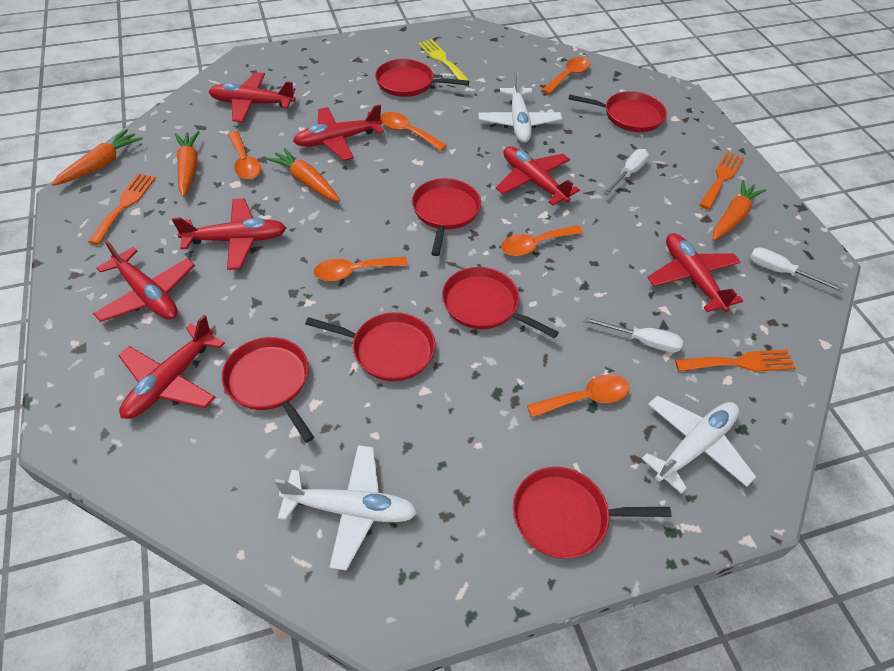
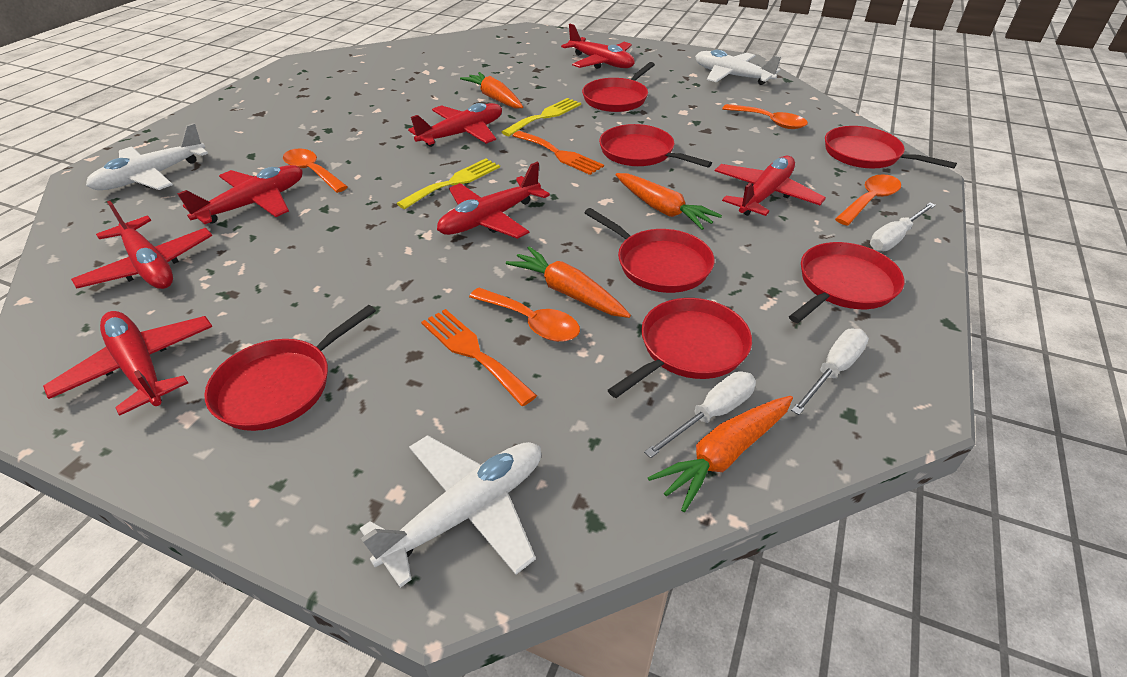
orange fork: [88,173,156,245] [675,350,796,372] [699,152,744,210] = 3 -> [421,309,537,406] [513,131,604,175] = 2
orange spoon: [228,132,261,180] [314,257,408,281] [380,112,447,151] [501,225,583,256] [527,374,630,418] [542,57,590,94] = 6 -> [283,149,348,193] [469,288,580,342] [722,104,808,129] [835,174,901,226] = 4
yellow fork: [418,39,470,81] = 1 -> [397,159,500,209] [502,98,581,136] = 2

